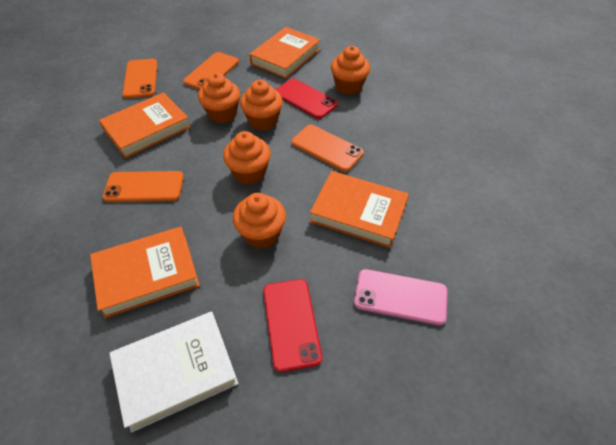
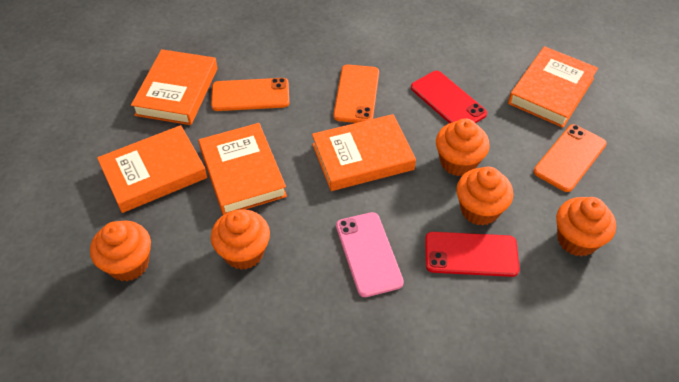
orange book: [90,226,200,318] [99,92,191,158] [249,27,320,79] [310,171,409,248] = 4 -> [97,125,207,213] [131,49,218,125] [198,123,287,215] [312,114,416,191] [508,46,598,128] = 5
orange phone: [103,171,184,202] [122,59,158,98] [183,52,239,90] [291,124,364,172] = 4 -> [211,78,289,111] [334,65,379,123] [534,124,607,192] = 3
white book: [109,312,238,433] = 1 -> none = 0

